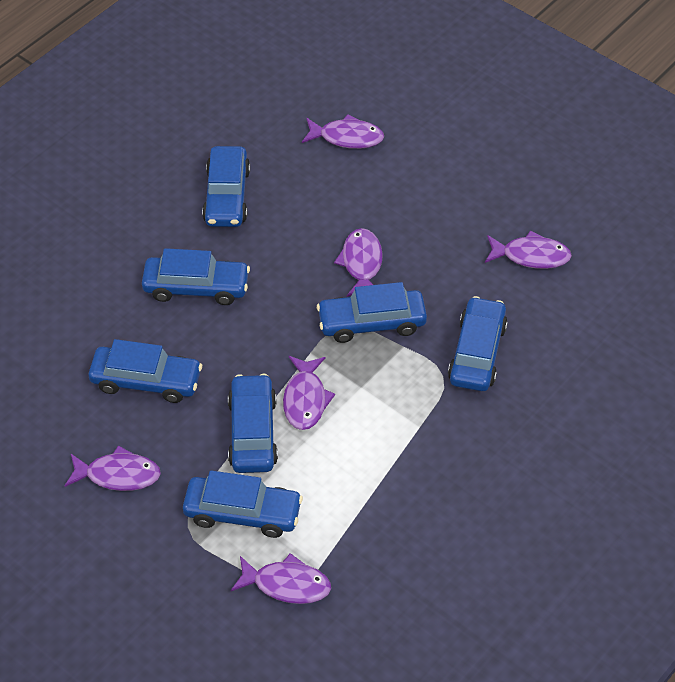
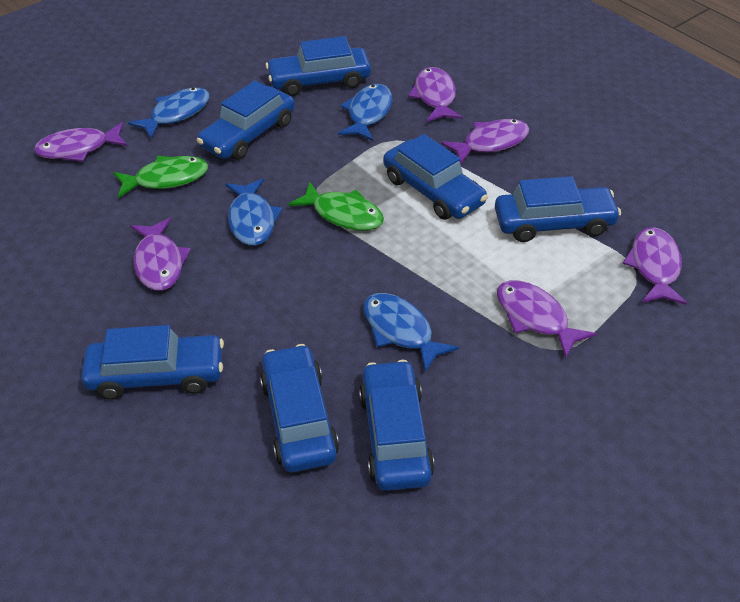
blue fish: none = 0 -> [128,87,210,139] [225,178,282,246] [338,84,392,141] [363,293,459,373] = 4
green fish: none = 0 -> [113,156,208,198] [288,182,384,231] = 2

